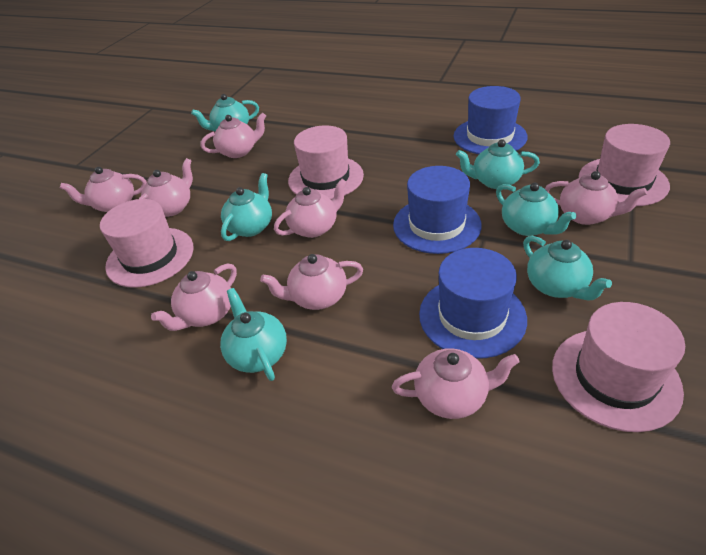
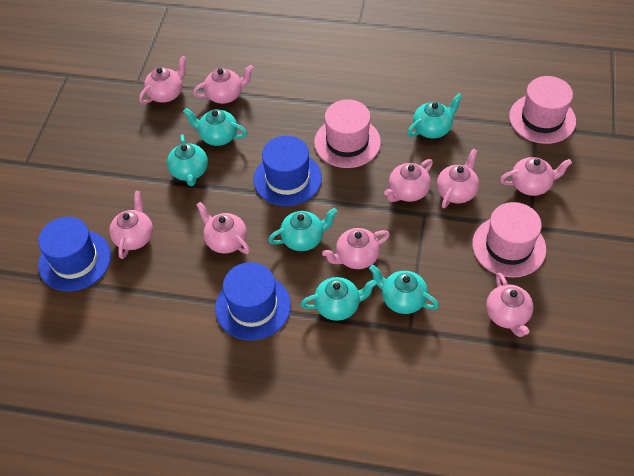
pink hat: [100,199,194,288] [288,125,364,199] [552,302,685,432] [579,124,670,207] = 4 -> [314,100,381,168] [472,202,546,278] [509,76,576,144] = 3
pink teapot: [60,167,147,212] [139,158,193,217] [151,264,237,331] [201,113,266,158] [260,254,363,310] [274,179,347,238] [392,348,520,419] [545,171,647,225] = 8 -> [109,191,153,259] [139,56,187,104] [193,65,254,104] [196,202,250,254] [322,228,390,269] [384,159,433,202] [437,149,479,208] [486,272,533,337] [500,157,572,196] = 9

